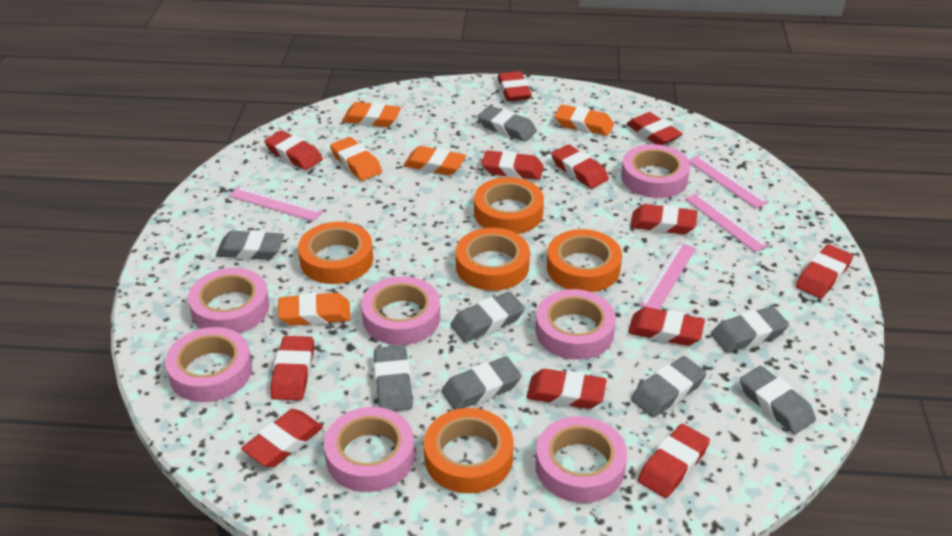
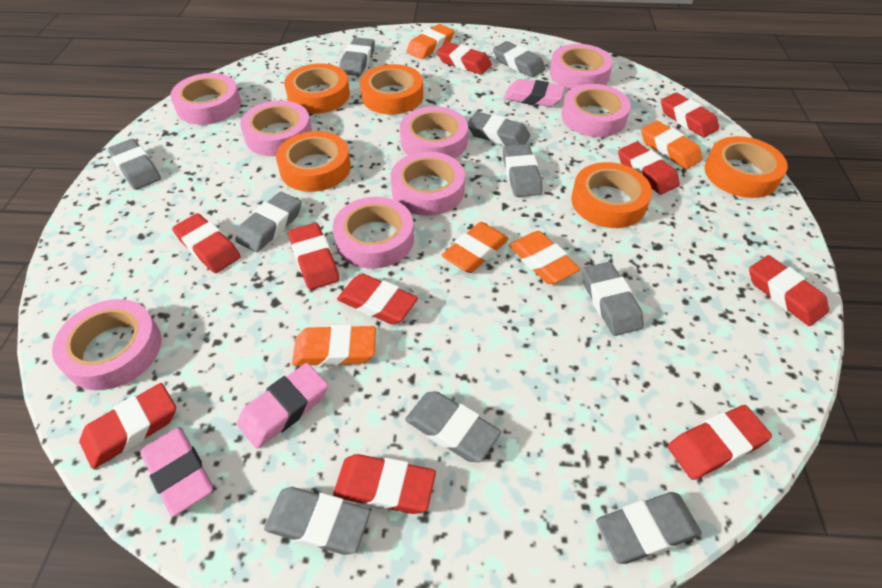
grey eraser: [216,230,284,260] [374,345,413,411] [442,356,522,410] [451,292,525,342] [477,106,537,142] [631,356,707,417] [711,306,789,353] [740,366,816,434] = 8 -> [108,139,161,190] [236,192,301,252] [264,487,371,555] [339,37,375,76] [405,391,501,462] [468,112,530,146] [493,41,546,78] [503,144,542,197] [582,262,644,336] [596,492,702,564] = 10
pink eraser: none = 0 -> [141,427,213,517] [237,363,328,449] [504,79,565,107] = 3
pink ruler: [229,186,323,221] [639,242,696,309] [685,193,769,252] [689,155,769,208] = 4 -> none = 0
pink tape: [165,327,252,402] [188,268,269,333] [324,407,415,492] [361,276,440,345] [535,289,616,360] [535,416,627,503] [621,144,690,198] = 7 -> [52,299,161,390] [170,73,241,125] [240,100,312,156] [333,197,414,269] [391,151,465,216] [400,106,468,159] [549,44,613,89] [562,84,631,137] = 8
red eraser: [241,409,323,467] [264,130,323,170] [270,336,314,400] [481,150,544,180] [497,71,532,101] [527,369,607,409] [551,144,609,189] [627,112,683,145] [628,307,705,346] [631,204,697,234] [638,424,710,498] [796,244,853,298] = 12 -> [80,383,176,469] [172,213,241,273] [288,223,339,290] [333,454,436,514] [337,273,418,325] [436,42,492,75] [618,142,680,195] [661,92,719,138] [668,405,772,480] [749,255,829,326] = 10

